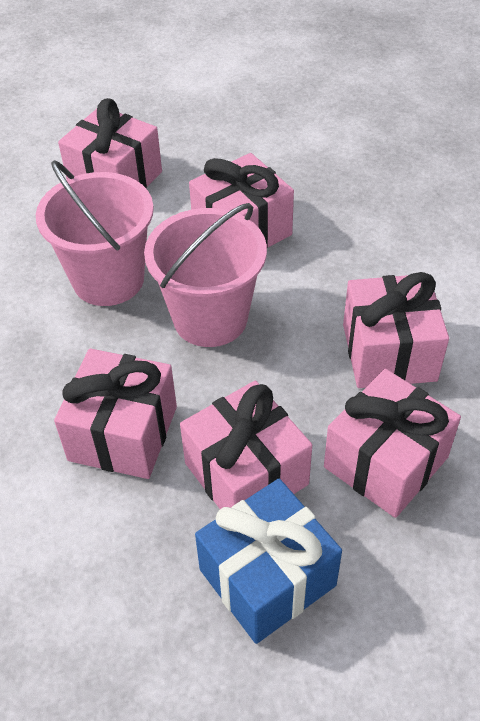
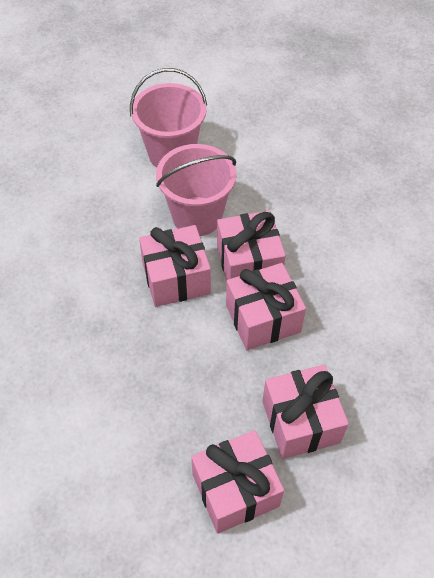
blue gift: [195,479,342,644] = 1 -> none = 0
pink gift: [54,348,177,479] [58,98,162,188] [180,381,312,509] [189,153,294,248] [324,369,461,518] [343,272,449,388] = 6 -> [139,225,211,307] [191,430,284,534] [217,210,286,281] [226,263,306,350] [262,365,349,459] = 5

